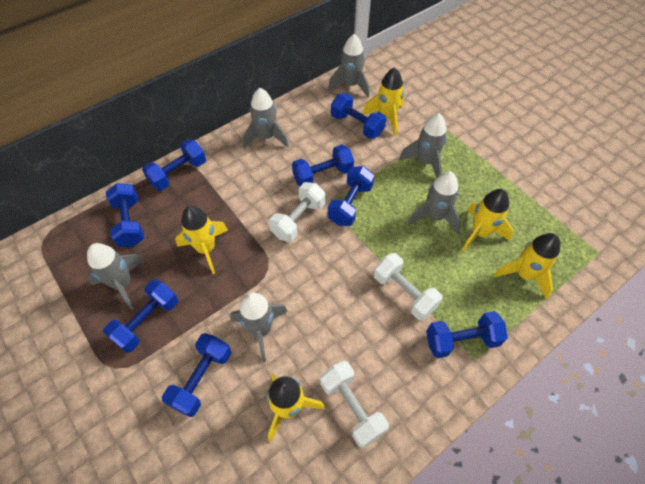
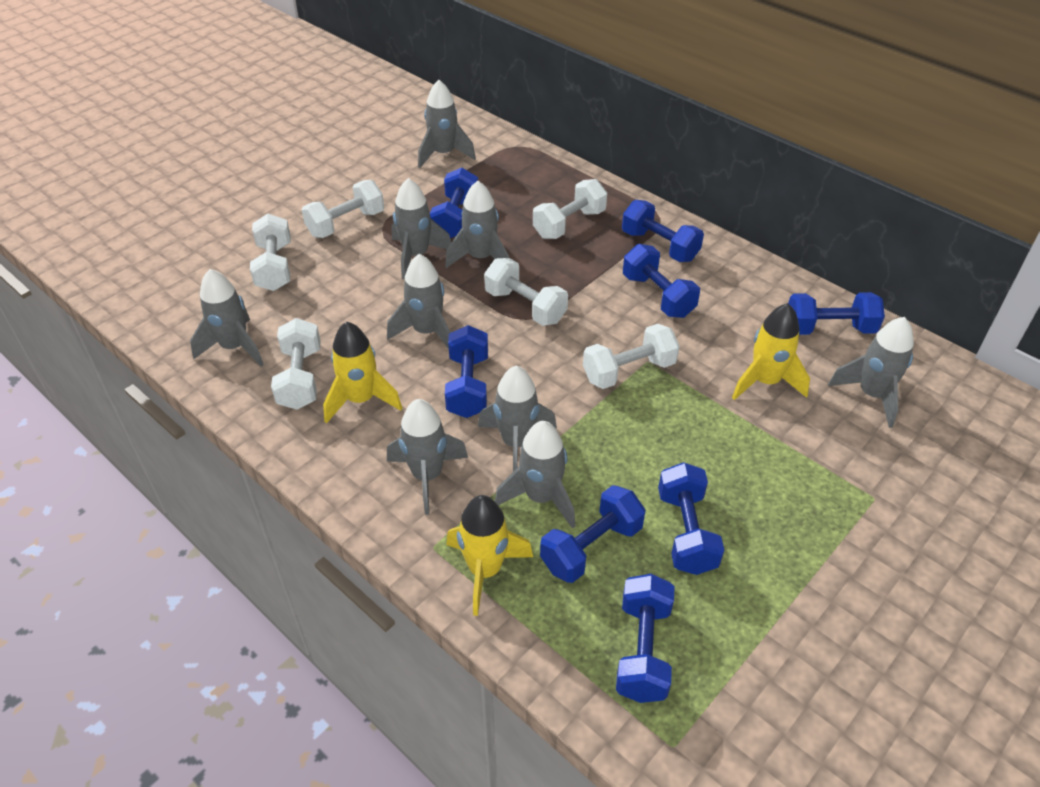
grey rocket: [87,243,145,310] [230,292,288,362] [243,88,289,148] [328,34,369,97] [399,113,447,178] [408,171,461,234] = 6 -> [190,269,264,366] [387,254,451,349] [387,399,468,515] [391,178,451,279] [418,80,476,168] [445,181,509,268] [478,366,557,472] [495,421,575,529] [828,317,914,428] = 9
white dumbbell: [269,182,325,242] [320,361,389,448] [374,253,443,320] = 3 -> [250,214,291,291] [271,318,321,410] [302,180,384,238] [484,258,568,326] [533,179,607,239] [583,324,680,389] = 6
yellow rocket: [175,206,228,274] [266,374,325,442] [363,67,404,136] [462,189,513,252] [494,233,560,299] = 5 -> [323,322,402,423] [446,495,533,616] [732,303,810,400] = 3

